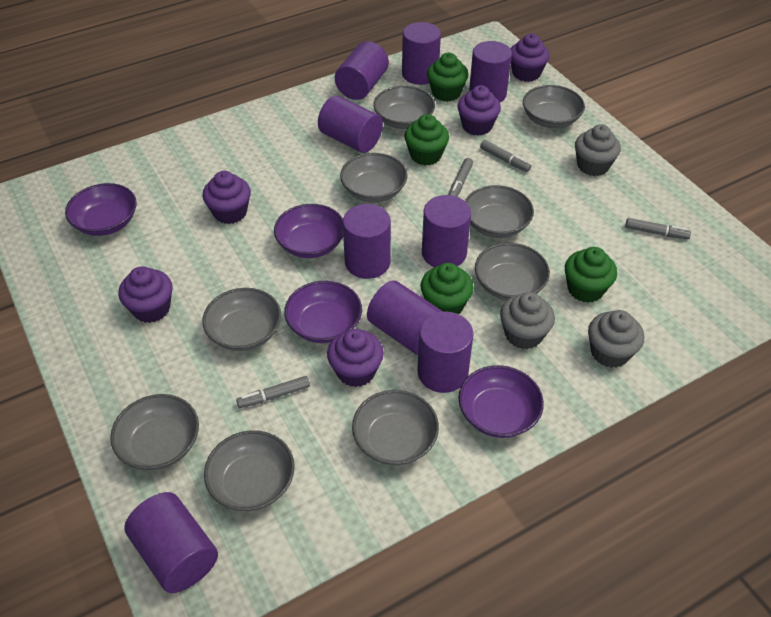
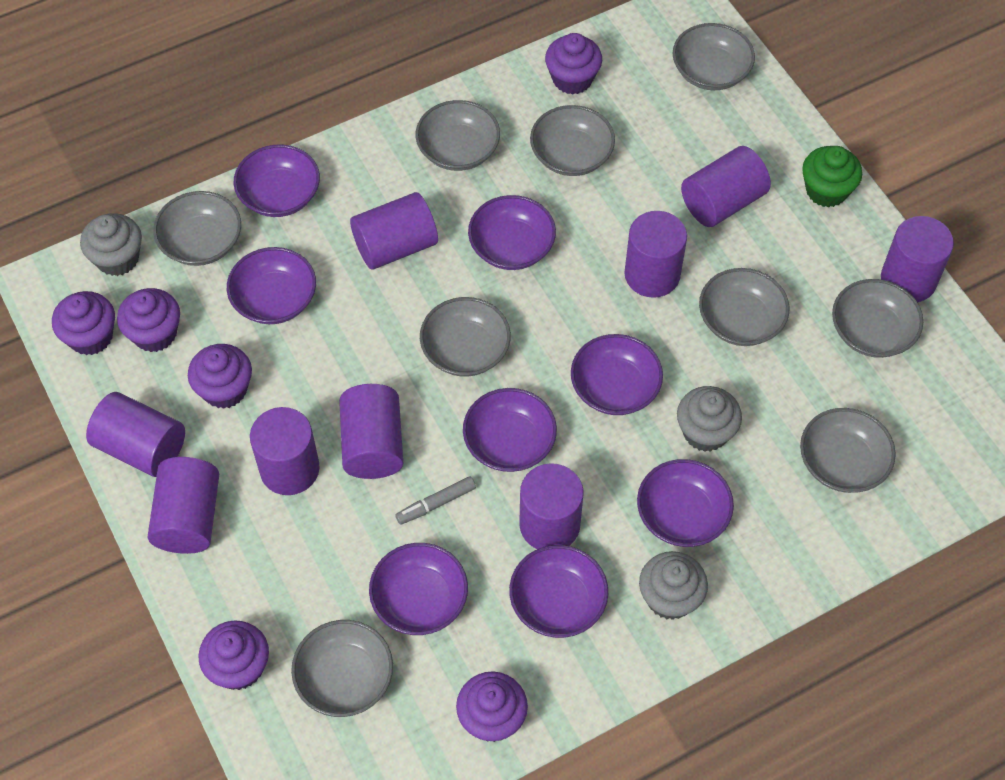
green cupcake: [404,114,449,166] [420,263,474,314] [427,53,468,102] [565,247,617,303] = 4 -> [802,146,862,208] = 1
grey marker: [236,376,310,408] [448,158,473,197] [480,140,531,172] [625,218,691,239] = 4 -> [395,476,476,525] = 1
purple bowl: [65,183,137,236] [274,204,343,258] [284,281,362,343] [459,365,544,438] = 4 -> [227,247,316,324] [234,144,320,217] [369,543,468,635] [463,388,557,472] [468,195,556,270] [509,545,608,638] [571,334,663,415] [637,459,734,547] = 8
purple cupcake: [118,266,172,323] [203,171,251,224] [327,329,384,387] [458,85,501,136] [511,34,550,82] = 5 -> [52,291,115,355] [117,288,180,352] [188,344,252,409] [198,620,269,690] [456,671,528,742] [545,33,602,95] = 6

